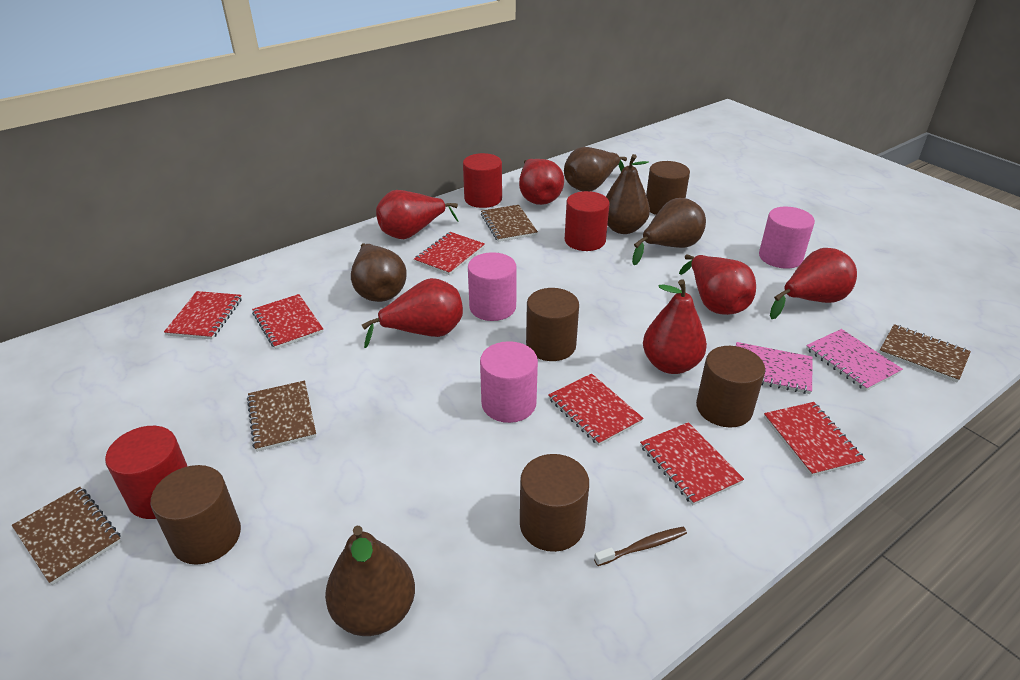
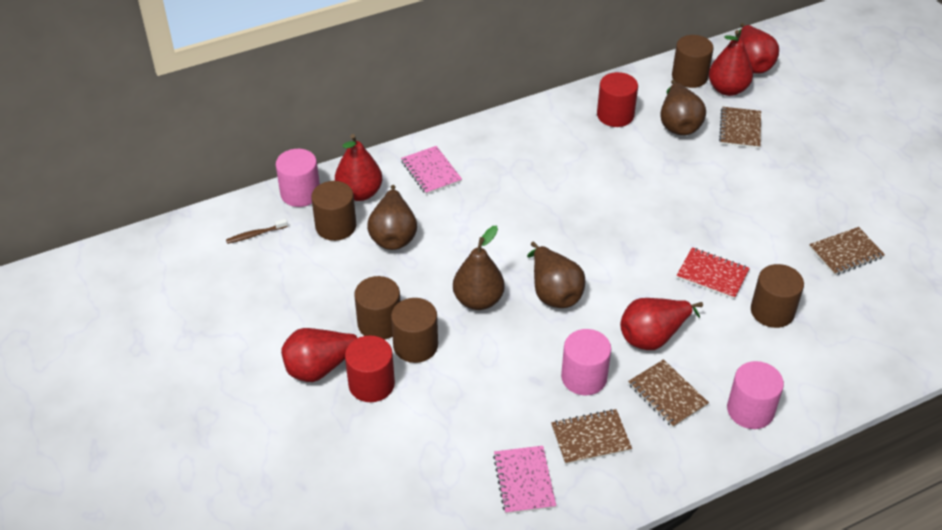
brown pear: [325,526,415,636] [351,243,407,302] [564,147,627,191] [606,154,650,234] [632,198,706,265] = 5 -> [367,185,417,250] [453,226,505,310] [527,242,585,308] [661,80,706,135] = 4
red cylinder: [105,426,188,519] [463,153,502,208] [564,191,609,251] = 3 -> [345,336,395,402] [597,72,638,127] = 2
red notebook: [164,291,242,340] [252,294,323,349] [414,232,485,275] [548,374,644,446] [640,422,744,505] [764,402,866,476] = 6 -> [676,247,750,299] = 1
red pear: [362,278,463,348] [376,190,459,239] [519,159,564,205] [643,279,707,374] [679,254,756,315] [770,248,857,319] = 6 -> [281,328,357,382] [335,134,382,201] [620,298,703,350] [709,30,753,96] [735,23,779,74] = 5

